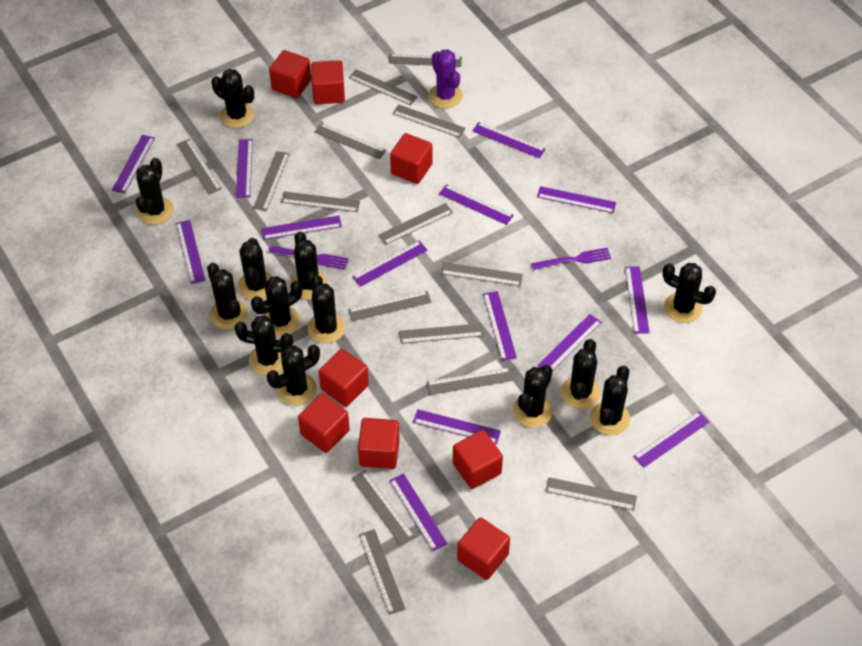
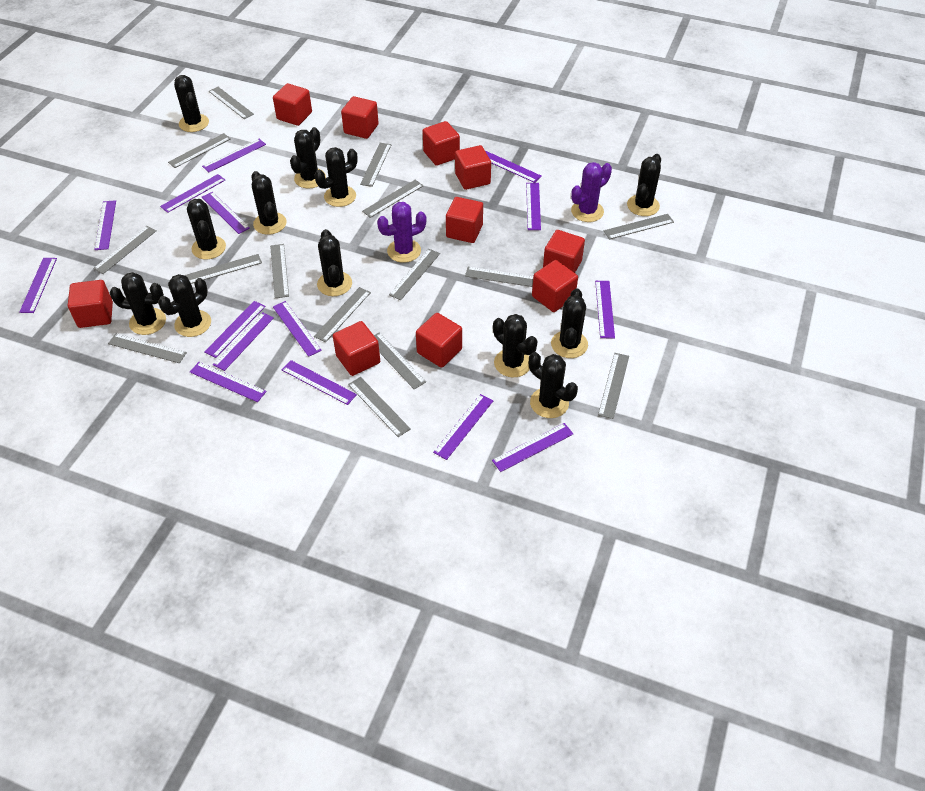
black cactus: [136,158,174,225] [207,263,248,330] [211,69,254,128] [234,315,293,376] [238,238,273,300] [251,276,302,337] [267,345,320,406] [290,231,328,300] [307,275,346,344] [513,365,553,428] [561,339,600,409] [590,366,630,435] [662,263,716,323] = 13 -> [110,272,166,335] [158,274,211,337] [174,75,209,132] [187,199,226,259] [251,171,287,235] [290,127,326,189] [315,147,357,207] [317,229,352,296] [493,314,538,377] [529,352,578,418] [551,288,588,358] [627,154,661,216] = 12
purple cactus: [429,49,463,108] = 1 -> [377,202,426,263] [571,162,612,222] = 2
purple fork: [269,246,349,270] [531,248,611,270] = 2 -> none = 0
purple ruler: [112,135,155,194] [176,220,205,284] [236,139,253,198] [261,216,342,240] [352,241,427,287] [389,473,447,551] [413,409,501,444] [439,184,514,225] [472,122,546,158] [483,291,517,361] [537,186,616,213] [537,314,602,371] [625,266,650,334] [633,411,709,468] = 14 -> [19,258,57,313] [95,200,116,250] [160,174,225,213] [190,362,267,402] [202,139,266,172] [202,192,250,234] [204,301,266,358] [213,312,274,371] [273,301,322,357] [282,360,357,405] [433,394,493,460] [485,151,542,183] [492,423,573,472] [526,183,541,230] [595,281,615,339] = 15
red cube: [269,50,312,98] [298,394,350,453] [311,60,345,104] [319,349,369,407] [358,418,400,469] [390,133,433,184] [453,430,503,489] [457,517,510,580] = 8 -> [68,280,113,328] [273,83,312,126] [333,321,380,376] [341,96,379,139] [416,313,462,368] [423,121,460,166] [446,197,483,243] [455,145,491,190] [532,260,578,312] [543,230,585,273] = 10

